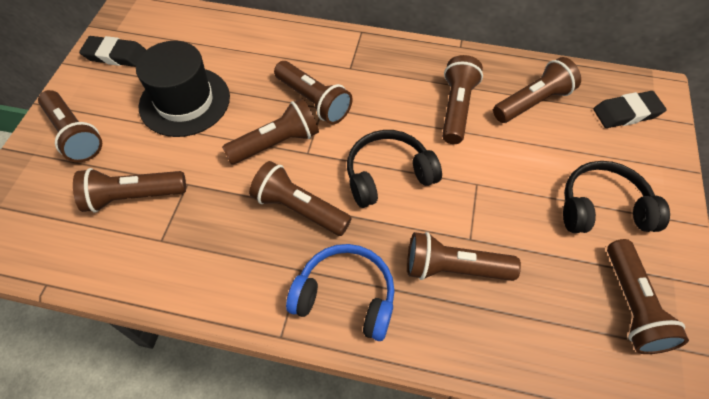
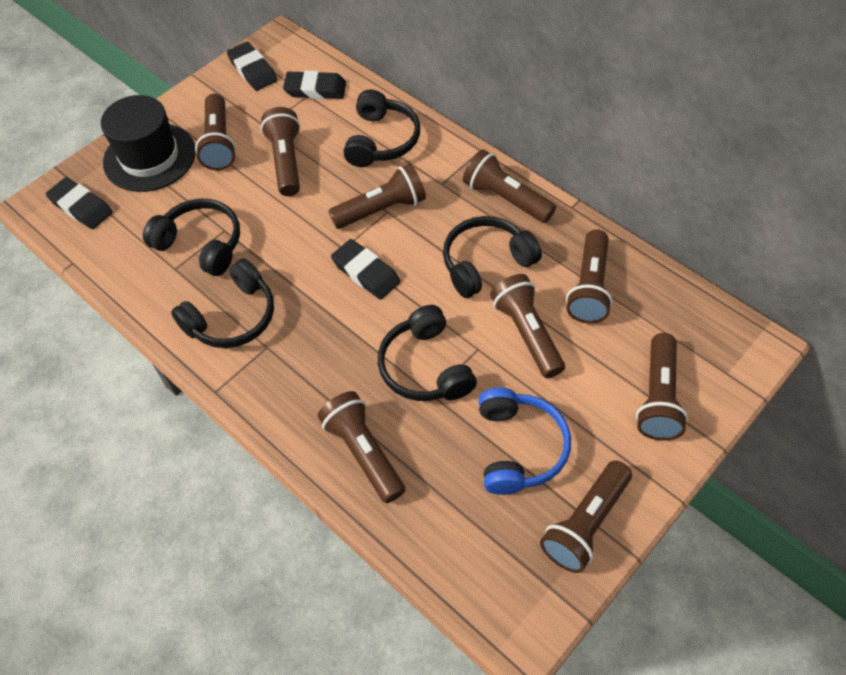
black eraser: [79,36,146,67] [593,91,667,128] = 2 -> [46,177,113,229] [227,42,277,91] [283,71,346,99] [331,239,400,300] = 4
black headphones: [347,130,442,208] [563,161,670,233] = 2 -> [143,198,240,276] [171,258,274,348] [344,90,420,167] [378,305,477,401] [443,216,542,298] = 5

